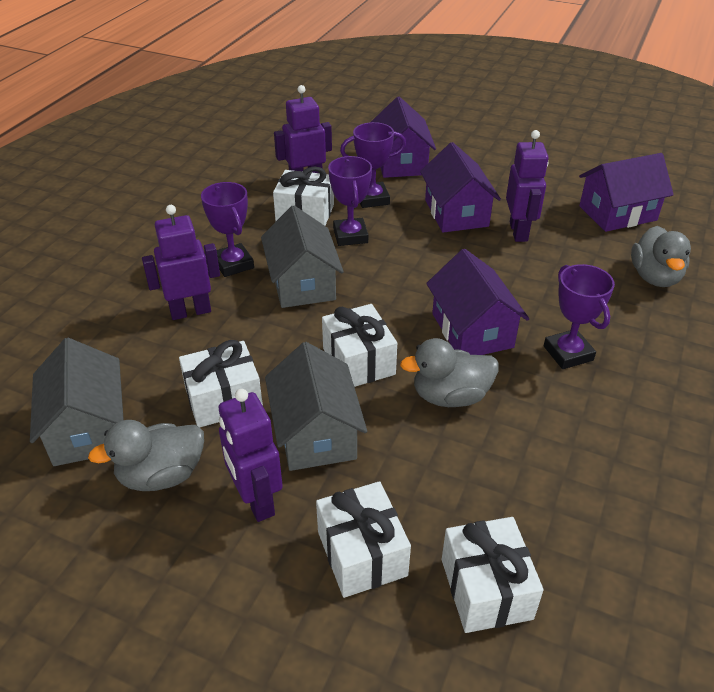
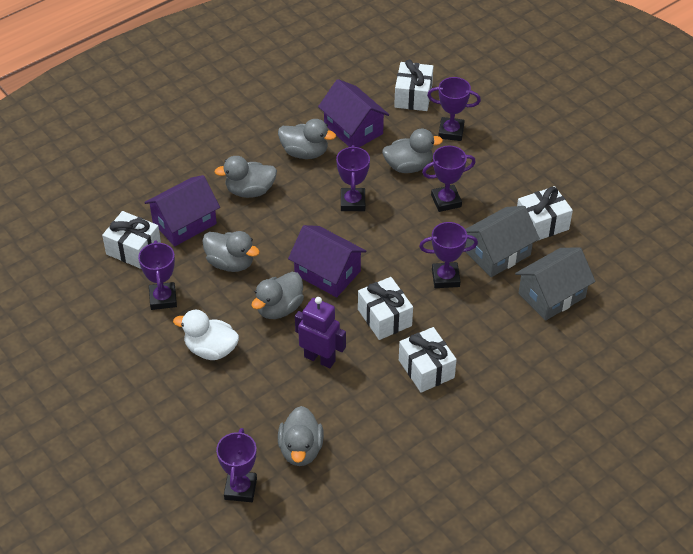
grey duck: [88,420,204,491] [400,338,499,407] [631,226,691,287] = 3 -> [202,231,260,272] [214,156,277,198] [251,272,304,319] [278,119,336,159] [278,406,324,466] [382,129,443,173] = 6
grey house: [30,338,124,466] [261,205,344,308] [265,342,367,471] = 3 -> [465,206,540,277] [515,248,596,321] = 2
purple house: [371,97,436,178] [420,142,501,233] [426,249,529,355] [579,153,674,232] = 4 -> [144,175,220,247] [288,225,366,297] [318,79,389,147] = 3
purple robot: [142,205,220,320] [219,389,283,522] [274,85,332,173] [506,130,549,242] = 4 -> [295,297,346,368] = 1
purple trophy: [201,182,254,277] [328,156,372,246] [340,122,406,208] [544,264,615,369] = 4 -> [138,240,177,310] [216,428,257,502] [336,145,370,211] [419,222,478,288] [422,146,476,212] [427,77,481,141] = 6
white duck: none = 0 -> [173,310,239,360] = 1

